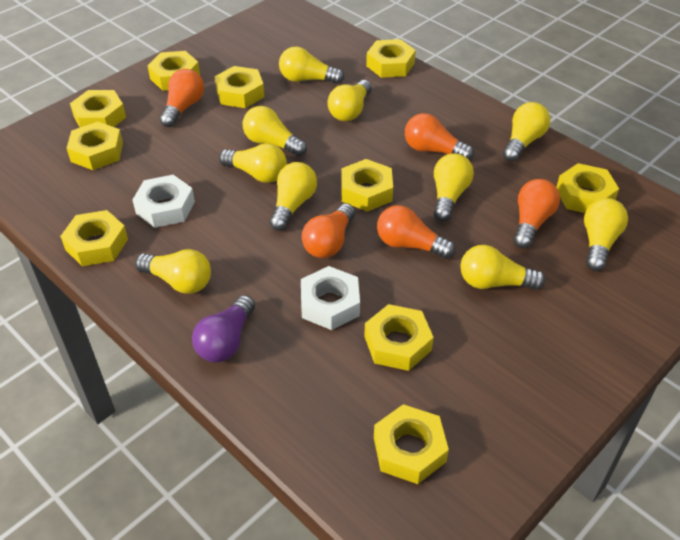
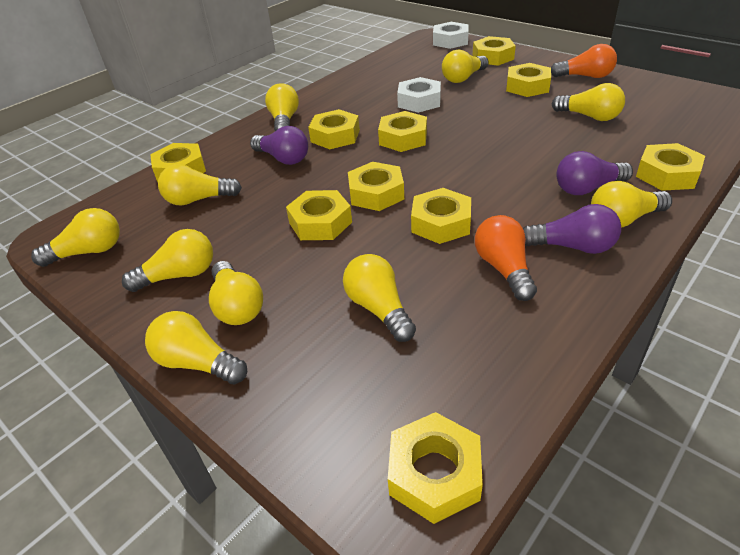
orange light bulb: [159,69,204,127] [302,203,355,258] [377,205,455,259] [405,113,474,160] [513,179,560,248] = 5 -> [475,215,537,301] [551,44,617,78] = 2
purple light bulb: [192,295,255,362] = 1 -> [250,126,308,165] [523,204,621,254] [556,151,633,195] = 3

